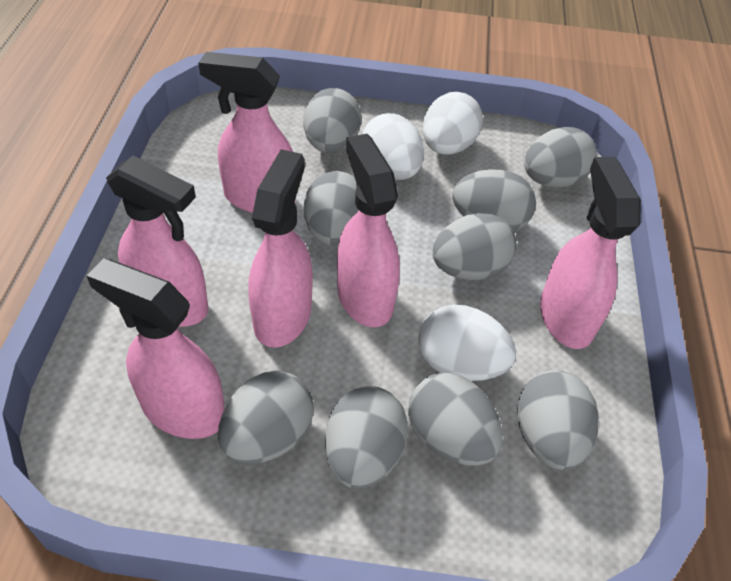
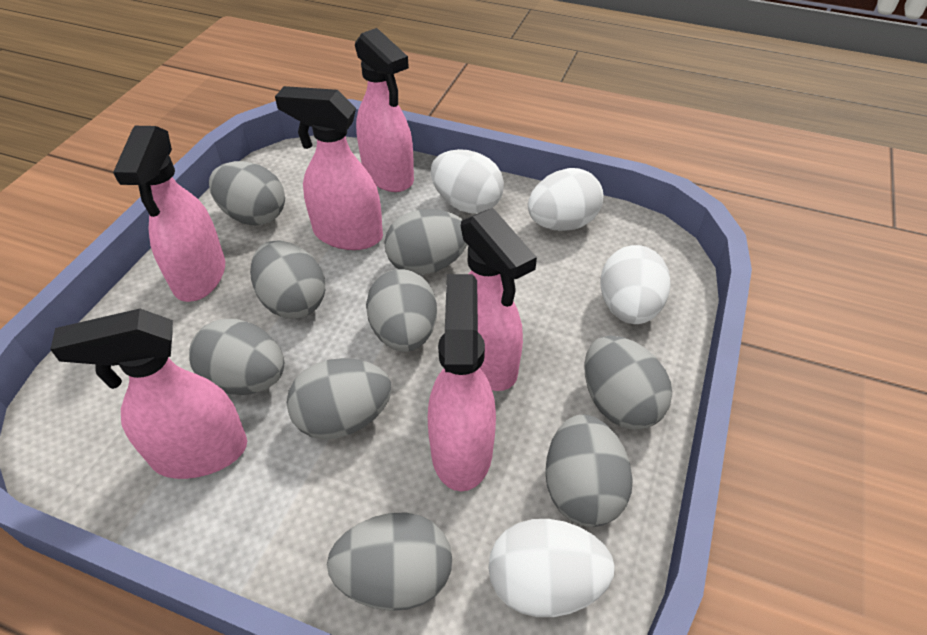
white egg: [362,113,424,180] [419,305,516,381] [423,92,483,155] = 3 -> [431,149,504,214] [488,519,615,617] [528,168,603,231] [600,245,671,324] = 4

